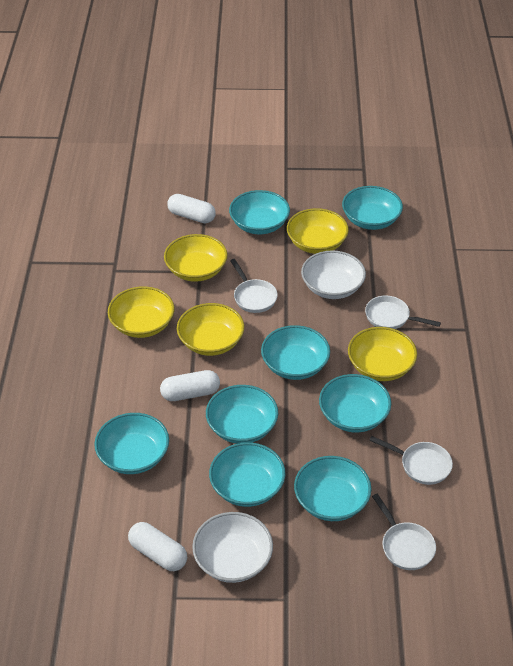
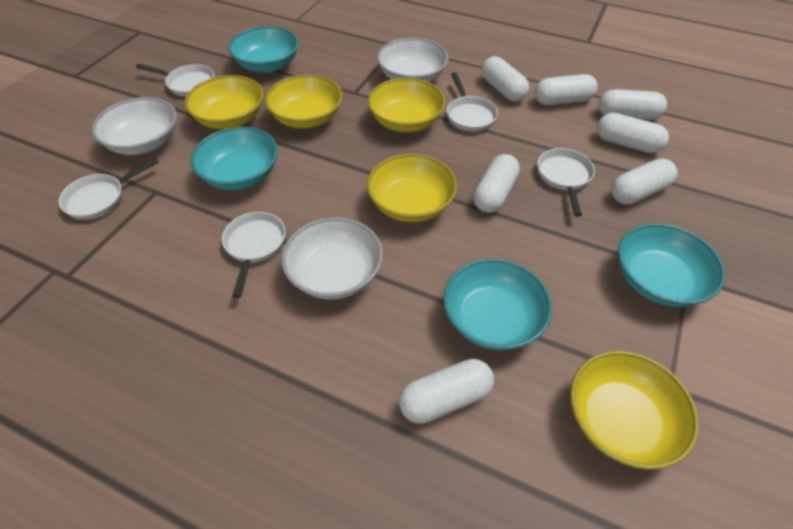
turquoise bowl: [94,413,169,474] [206,385,278,444] [209,442,285,507] [229,190,290,234] [261,325,330,380] [294,456,371,521] [319,374,391,432] [342,186,403,230] = 8 -> [191,127,278,190] [228,26,299,73] [443,259,552,350] [618,223,725,307] = 4
white bowl: [192,512,273,583] [301,250,366,299] = 2 -> [92,97,177,155] [281,217,383,299] [377,38,448,82] = 3
white capsule: [128,522,187,571] [160,370,220,401] [167,194,216,223] = 3 -> [399,359,494,424] [473,154,520,213] [481,56,529,102] [535,74,598,105] [597,113,669,153] [598,89,667,120] [611,158,677,204] = 7
white pan: [230,259,278,313] [365,296,441,329] [369,436,453,485] [372,494,436,570] = 4 -> [58,158,159,220] [136,64,214,97] [222,212,286,298] [447,72,498,132] [537,148,595,217] = 5

